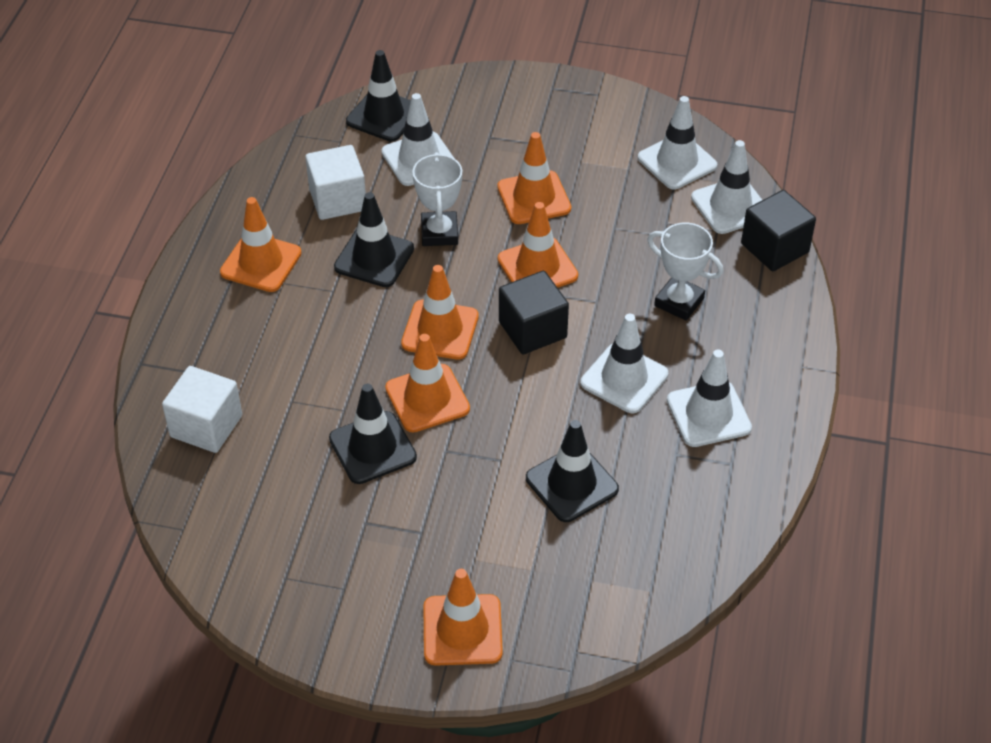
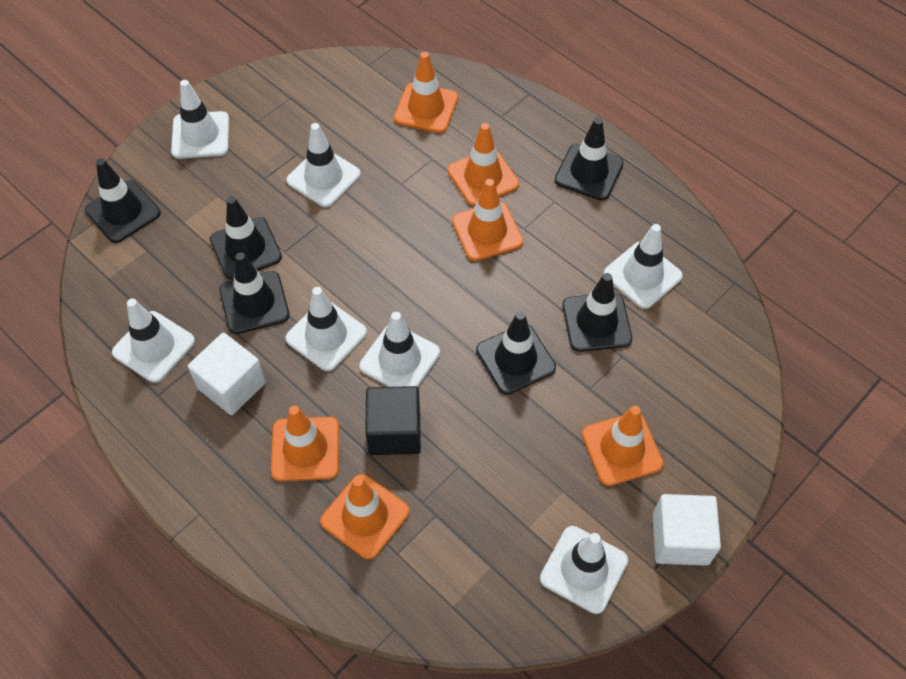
black cube: [499,271,569,355] [741,190,816,271] = 2 -> [365,386,421,455] = 1
black traffic cone: [329,384,417,484] [334,192,414,287] [346,50,411,142] [526,420,619,522] = 4 -> [85,158,161,243] [210,196,282,280] [219,252,290,334] [476,311,556,395] [555,117,624,201] [562,273,632,352] = 6
white traffic cone: [381,93,455,186] [581,314,668,413] [638,96,717,189] [667,350,752,447] [691,140,762,234] = 5 -> [112,298,195,383] [171,80,229,159] [285,287,367,371] [286,123,361,207] [359,312,440,387] [540,526,628,614] [604,224,683,309] = 7
white trophy: [412,152,462,246] [647,223,723,321] = 2 -> none = 0

